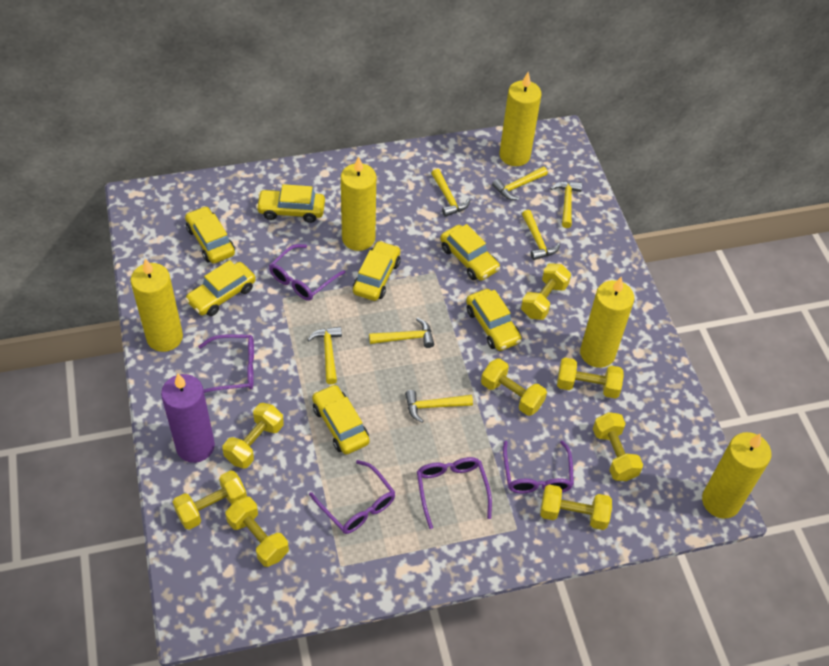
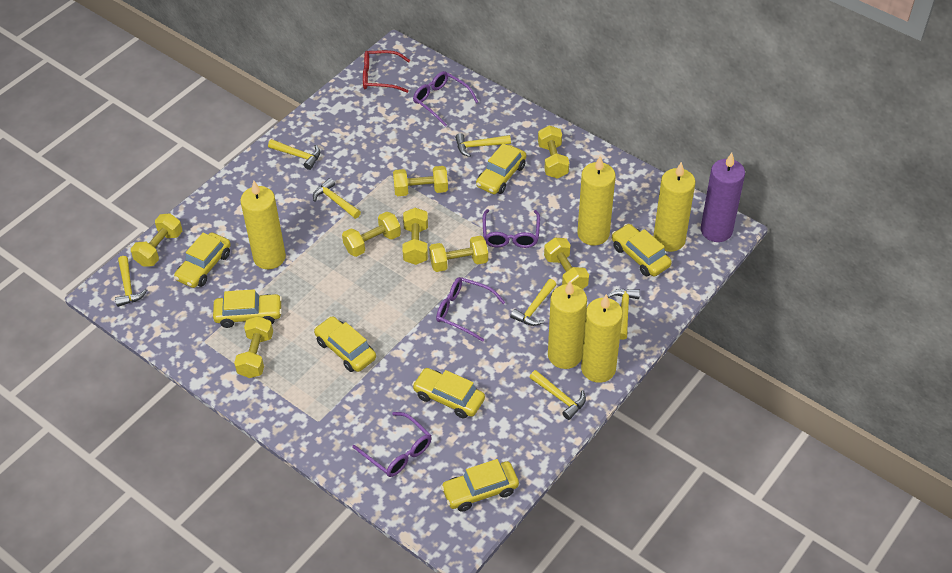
purple glasses: [198,334,254,393] [269,244,345,301] [309,460,396,534] [417,457,492,529] [503,441,574,493] = 5 -> [352,412,431,477] [413,71,478,127] [436,277,505,342] [483,209,540,248] = 4
red glasses: none = 0 -> [363,50,410,93] = 1

